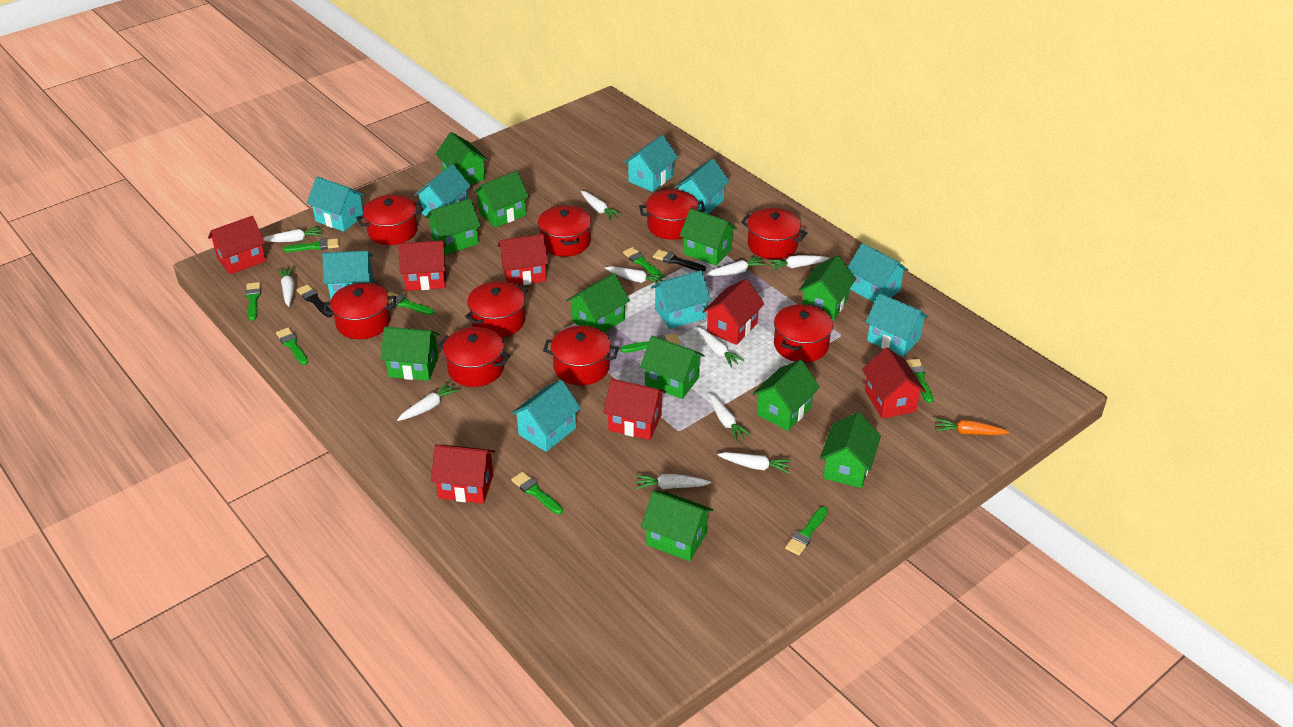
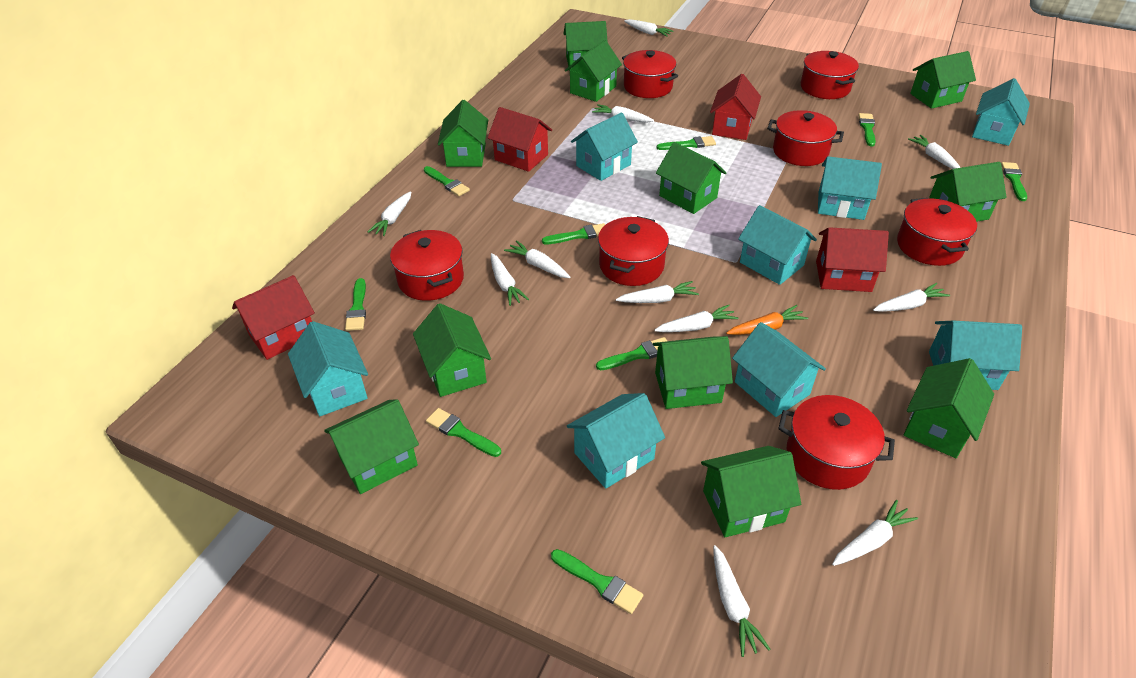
black brush: [296,284,333,317] [653,249,706,272] = 2 -> none = 0
red house: [208,216,266,275] [398,240,446,291] [431,445,495,504] [497,234,549,285] [603,379,666,440] [702,279,764,345] [862,347,926,419] = 7 -> [232,275,315,360] [488,107,552,172] [710,74,761,140] [816,227,889,292] = 4
red pot: [324,283,396,339] [356,195,423,245] [438,327,511,387] [465,281,528,338] [538,205,591,257] [543,326,619,385] [639,189,705,240] [741,208,807,260] [774,304,833,363] = 9 -> [390,230,464,301] [598,216,669,286] [622,50,678,98] [767,110,844,166] [778,395,895,490] [801,51,859,99] [897,198,977,266] = 7
turquoise house: [307,176,365,232] [322,251,373,299] [414,164,471,216] [511,380,581,452] [624,135,678,192] [651,270,711,329] [674,158,730,214] [848,243,908,303] [866,293,928,357] = 9 -> [288,321,368,417] [567,393,665,489] [571,112,638,181] [732,322,826,417] [738,205,817,285] [818,156,882,220] [929,320,1022,390] [972,78,1030,146] = 8

